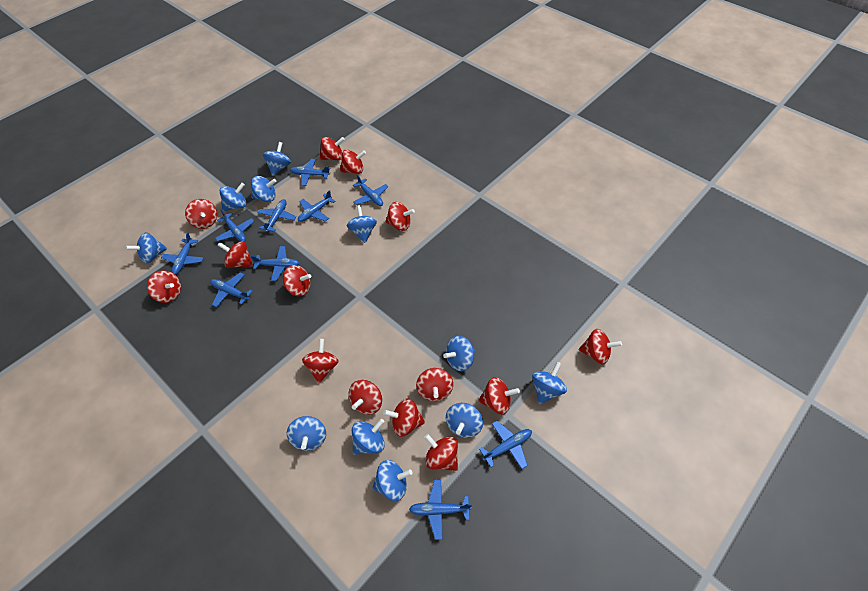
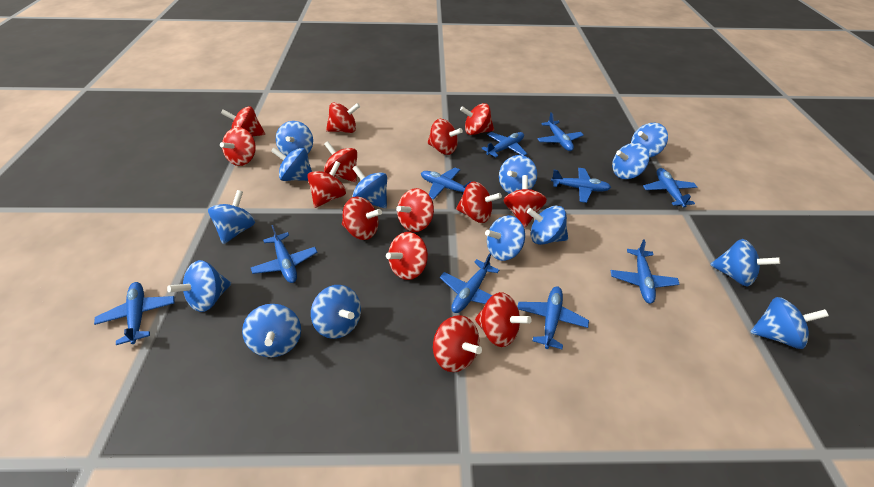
blue spinning top: [126,232,167,263] [219,183,246,211] [251,176,276,202] [263,142,291,176] [287,416,326,451] [347,205,377,243] [352,419,385,455] [372,460,412,501] [443,336,475,371] [446,403,483,438] [532,362,567,404] = 11 -> [167,260,231,312] [208,190,255,244] [242,304,301,357] [271,147,312,181] [276,121,313,156] [311,285,361,339] [352,165,387,209] [485,215,525,261] [499,155,537,194] [527,205,568,245] [612,143,650,179] [631,123,668,157] [710,239,780,287] [750,297,829,349] = 14

